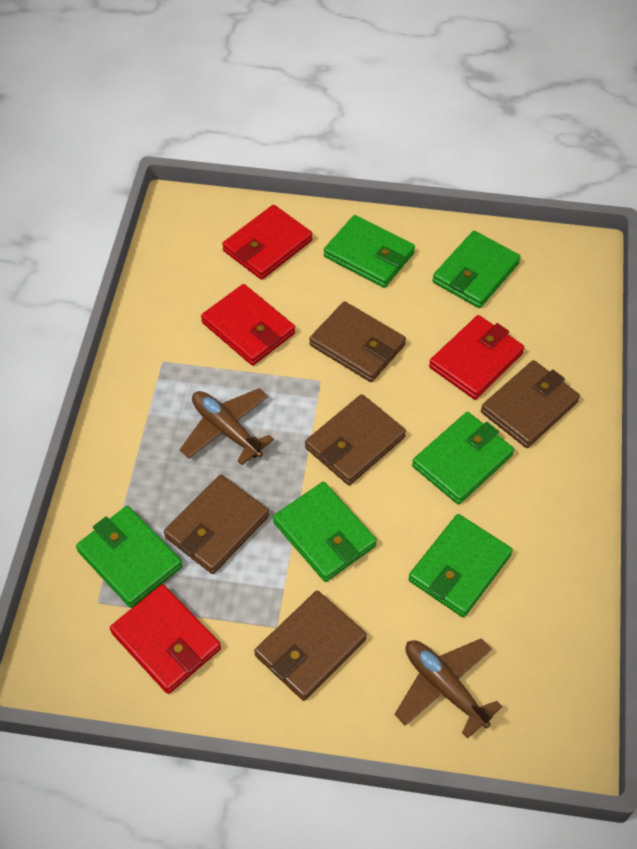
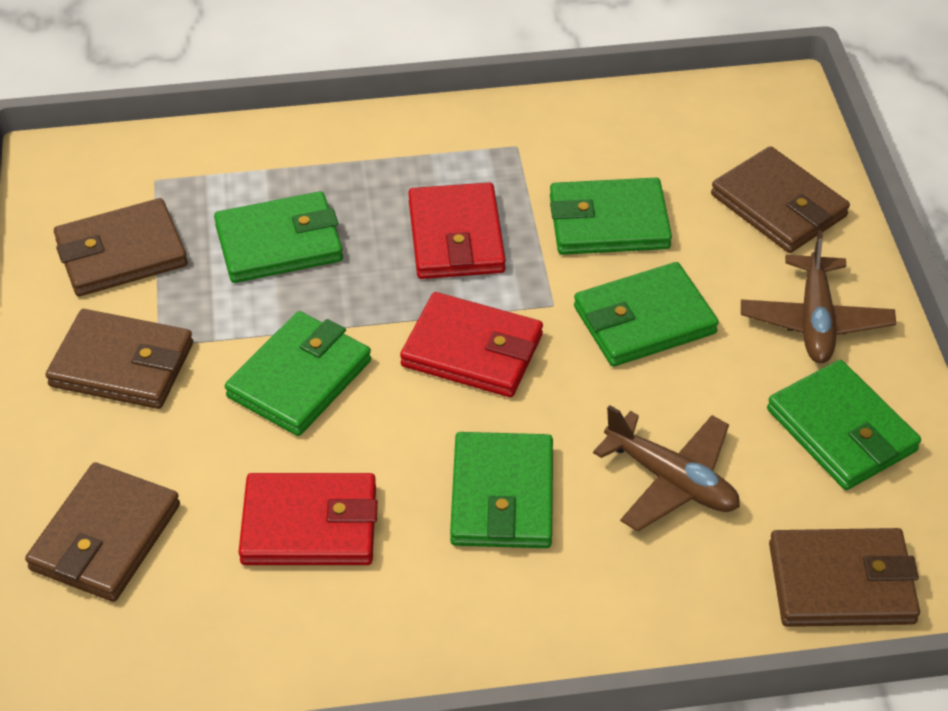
red wallet: [110,584,221,694] [201,284,295,365] [222,205,313,280] [429,315,524,399] = 4 -> [238,473,378,565] [400,292,543,397] [408,182,506,279] = 3

